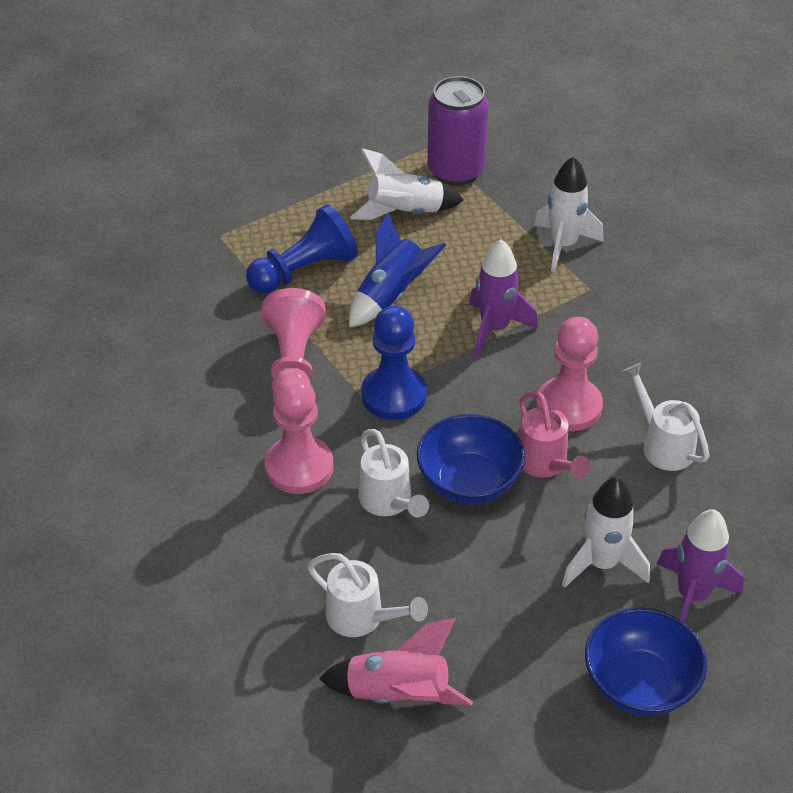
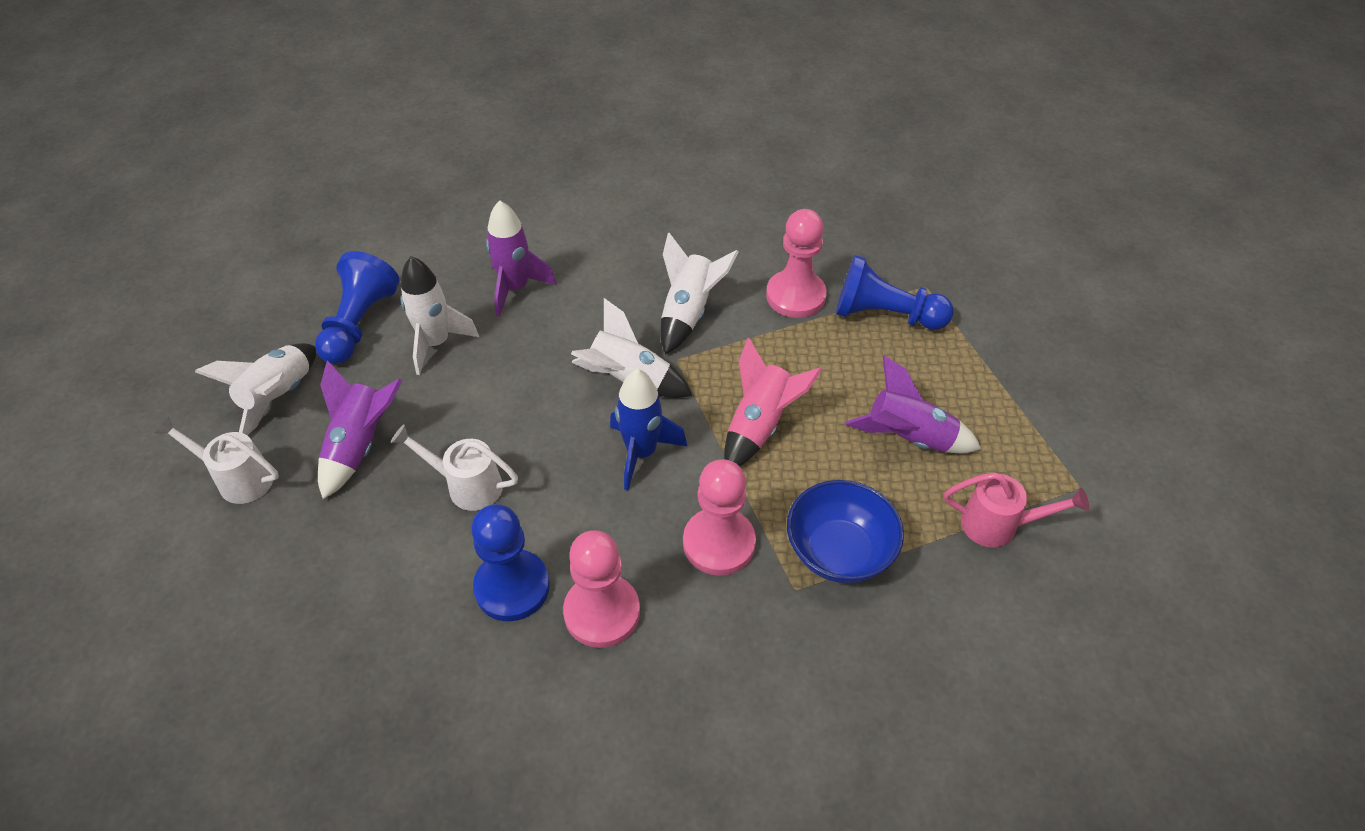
blue bowl: [417,414,525,504] [585,608,707,716] = 2 -> [787,480,904,583] = 1
blue pawn: [246,205,358,294] [361,306,427,420] = 2 -> [315,251,400,364] [471,504,550,621] [836,255,954,330] = 3
purple can: [427,76,489,186] = 1 -> none = 0
purple rocket: [469,239,538,357] [657,509,744,623] = 2 -> [318,360,402,499] [486,200,557,317] [845,356,981,453] = 3
white rocket: [350,148,464,220] [534,156,604,272] [562,477,650,588] = 3 -> [195,343,316,435] [400,256,479,375] [571,298,692,398] [660,233,739,354] = 4
white watering can: [307,553,428,637] [358,429,429,518] [622,363,710,471] = 3 -> [155,416,279,504] [391,425,518,511] = 2

